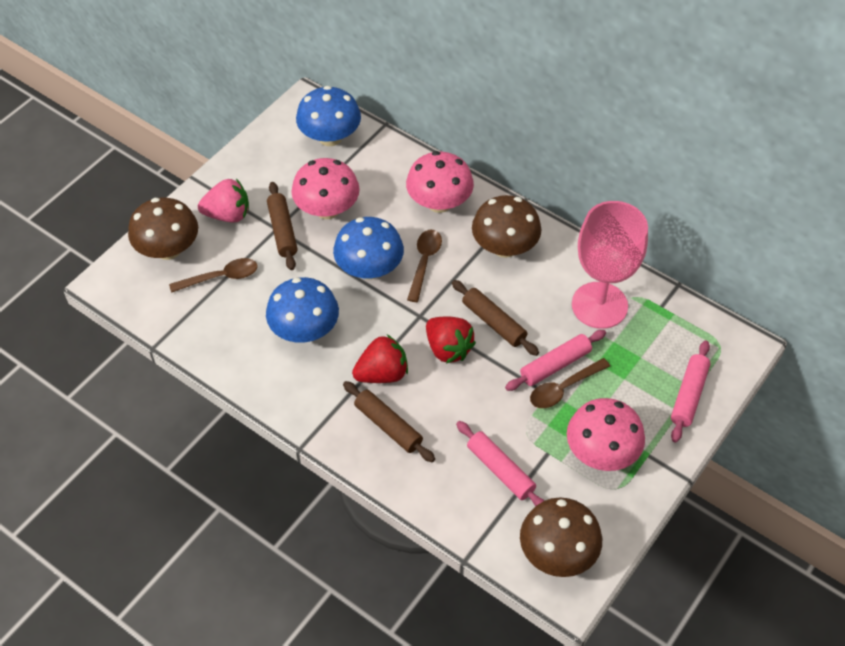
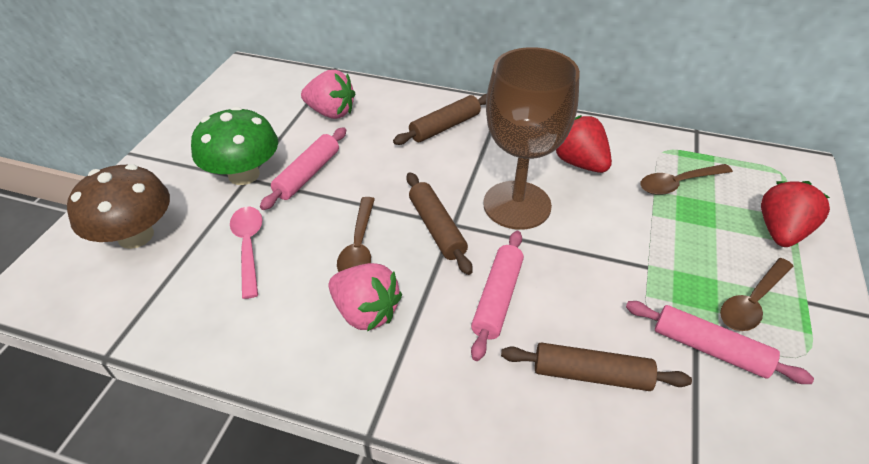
blue mushroom: [266,277,339,343] [296,86,361,146] [333,217,404,280] = 3 -> none = 0
brown goblet: none = 0 -> [483,47,580,230] = 1
brown mushroom: [128,198,198,260] [472,195,541,258] [520,497,602,577] = 3 -> [67,164,170,249] = 1
green mushroom: none = 0 -> [191,106,278,185] = 1
pink goblet: [572,201,648,329] = 1 -> none = 0
pink mushroom: [291,158,360,219] [406,151,474,213] [567,398,645,471] = 3 -> none = 0
pink spoon: none = 0 -> [230,207,262,299] = 1
pink strawberry: [198,179,249,223] = 1 -> [301,70,355,119] [329,263,402,331] = 2

